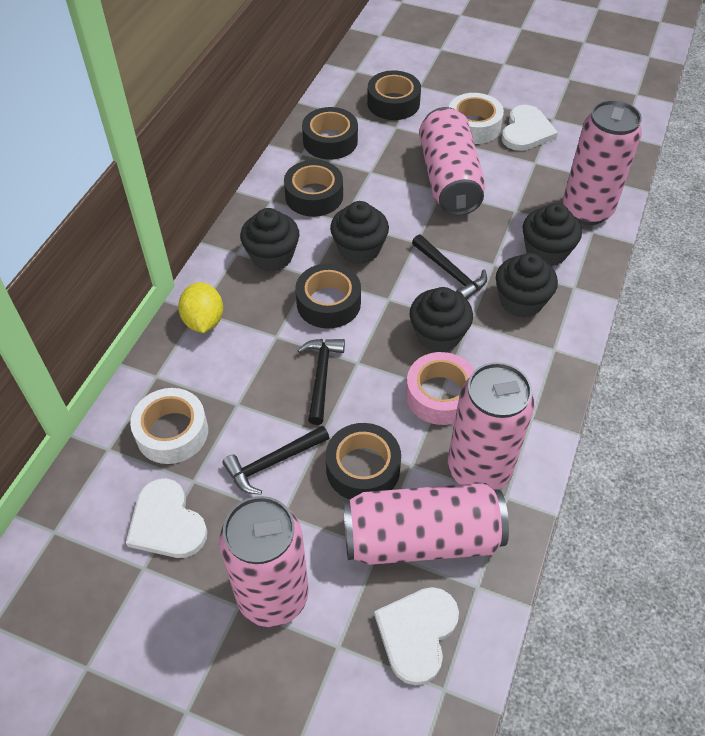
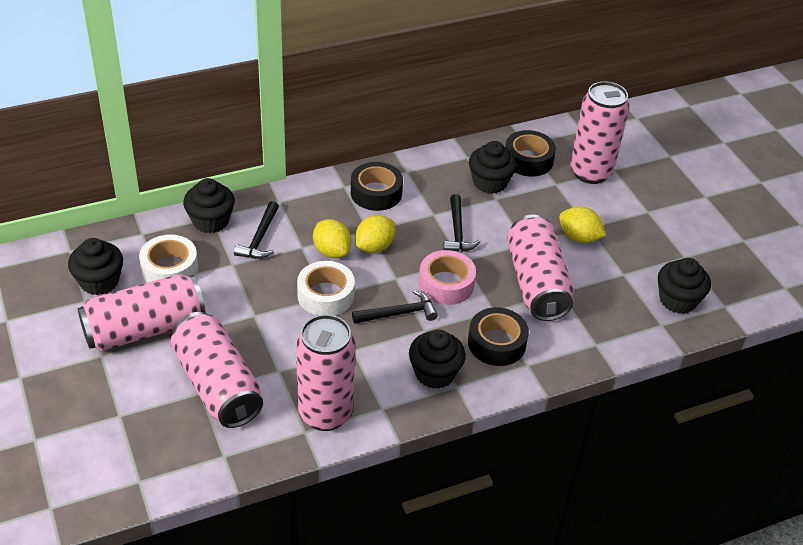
black tape: [284,160,343,217] [295,263,361,329] [302,107,358,160] [326,423,401,500] [367,70,421,120] = 5 -> [351,162,403,211] [468,307,529,366] [505,130,556,177] = 3
white heart: [126,478,207,558] [374,587,459,685] [502,105,558,151] = 3 -> none = 0
yellow lemon: [178,282,223,333] = 1 -> [313,219,351,258] [355,215,395,253] [559,206,606,243] = 3

